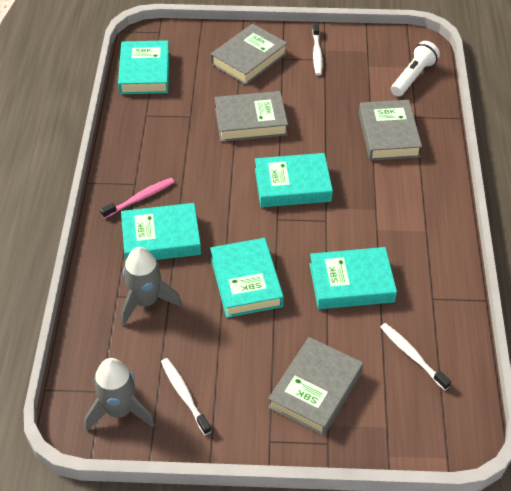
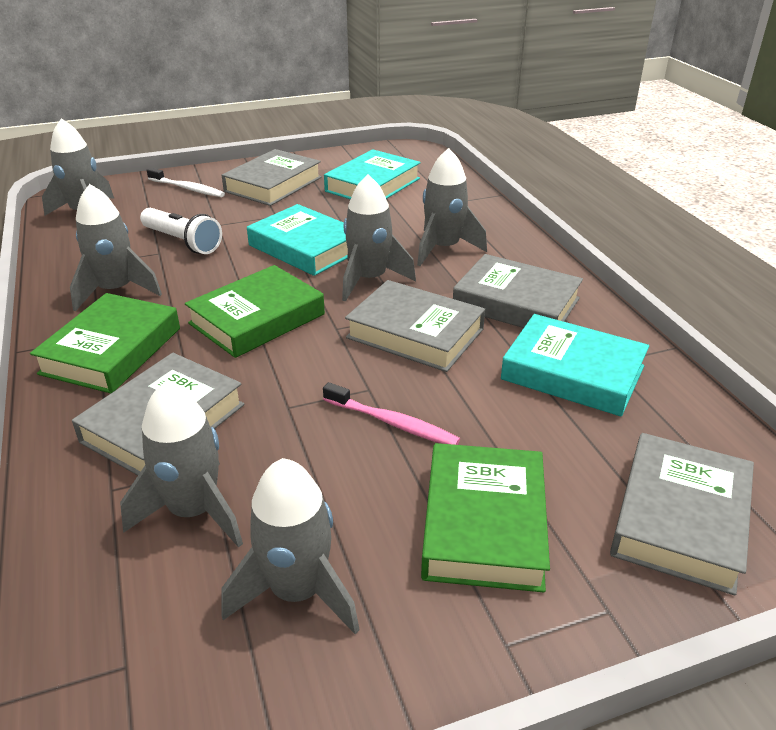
green book: none = 0 -> [30,293,180,393] [185,265,325,358] [421,443,550,592] = 3
grey book: [211,24,287,85] [215,91,288,142] [268,337,363,436] [359,100,422,161] = 4 -> [72,353,244,475] [222,149,322,206] [345,280,485,372] [453,254,583,328] [610,433,754,595] = 5
grey rocket: [84,358,155,431] [121,247,182,326] = 2 -> [42,119,114,216] [70,184,162,311] [120,382,243,548] [221,458,360,635] [342,175,416,302] [417,148,487,266] = 6
turquoise book: [118,40,169,94] [121,203,201,260] [210,238,284,318] [255,153,333,207] [310,247,397,309] = 5 -> [247,204,348,276] [324,149,421,199] [501,314,649,416] = 3
white toothbrush: [161,358,211,435] [312,23,323,76] [380,323,451,390] = 3 -> [147,168,225,197] = 1

